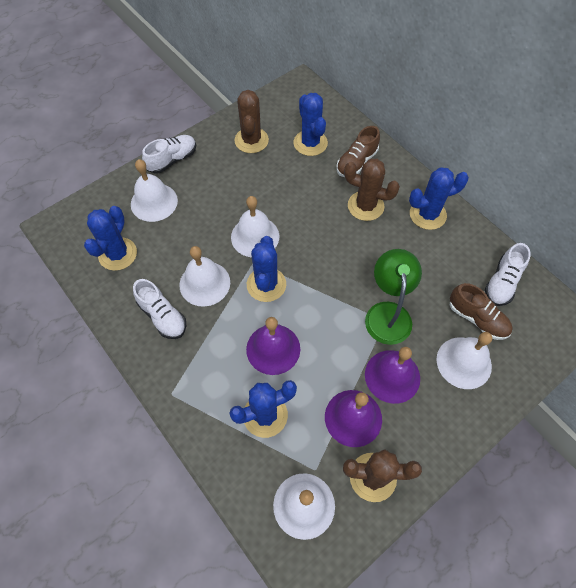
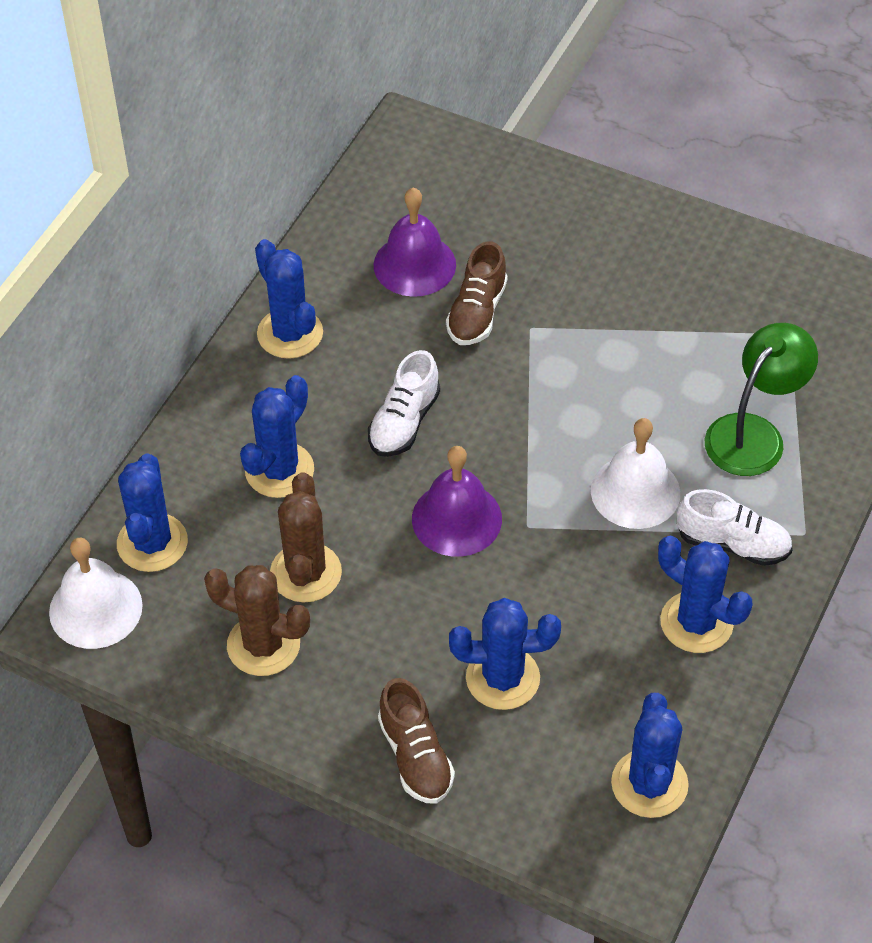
blue cactus: [84,206,137,271] [229,380,297,438] [247,236,286,302] [293,93,328,156] [409,167,469,230] = 5 -> [117,454,188,572] [240,375,314,498] [255,239,323,359] [449,598,561,710] [611,693,689,818] [658,536,752,653] = 6
brown cactus: [234,90,269,153] [343,450,422,502] [344,159,400,221] = 3 -> [204,565,310,676] [270,473,342,602] = 2
purple bell: [246,317,300,375] [325,390,382,447] [365,347,420,404] = 3 -> [374,188,456,297] [412,446,502,557] = 2
white bell: [131,159,178,222] [179,246,230,307] [231,196,279,257] [273,473,335,540] [436,332,492,389] = 5 -> [49,538,143,649] [591,418,680,529] = 2
white shoe: [133,279,186,339] [142,135,196,174] [485,243,531,306] = 3 -> [368,350,440,457] [677,489,793,566] = 2

